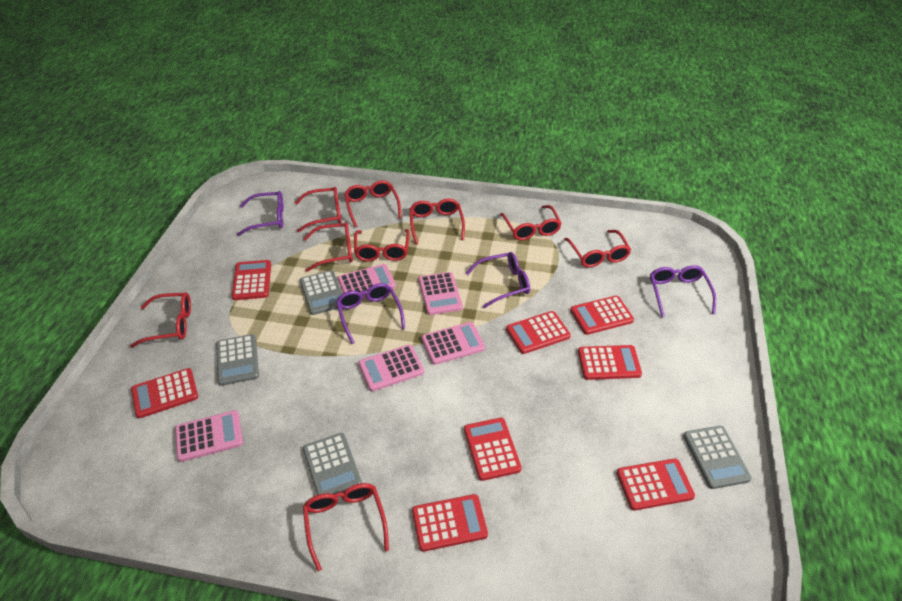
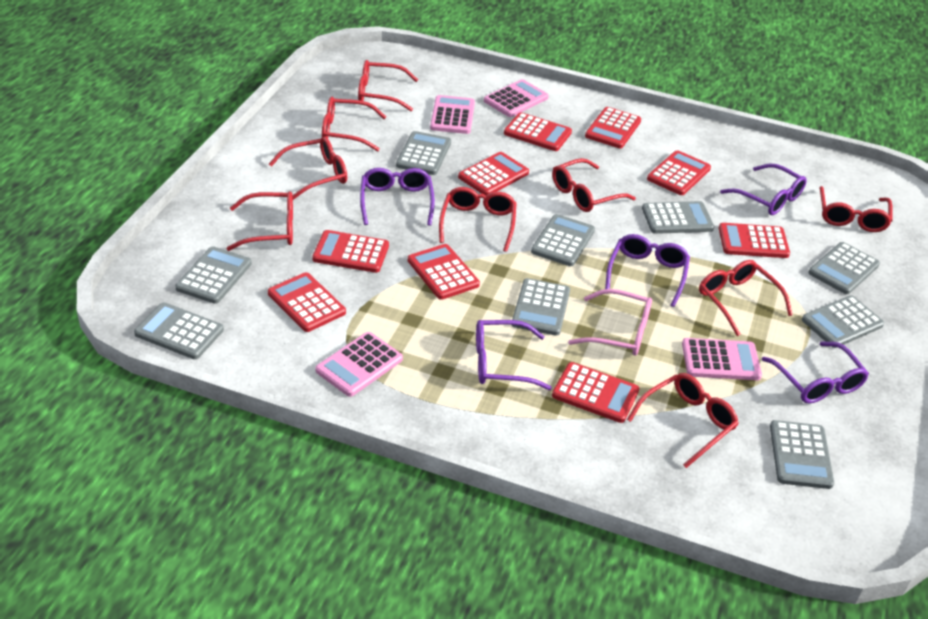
grey calculator: [216,334,259,386] [300,270,342,315] [303,433,362,495] [683,426,752,489] = 4 -> [134,303,224,359] [175,246,252,304] [396,131,451,175] [512,278,570,336] [531,214,595,266] [642,201,714,234] [770,420,834,489] [802,296,884,348] [808,242,880,294] = 9
pink calculator: [175,410,243,462] [338,264,396,297] [358,345,424,391] [418,272,463,315] [421,322,485,365] = 5 -> [316,332,403,397] [430,95,475,134] [484,79,548,117] [682,338,762,380] = 4
pink glasses: none = 0 -> [568,289,652,356] = 1
purple glasses: [237,191,284,236] [336,283,405,344] [466,252,530,308] [650,265,716,317] = 4 -> [360,168,435,226] [476,320,552,390] [605,234,690,307] [720,164,807,215] [762,341,869,403] = 5
red calculator: [131,368,198,418] [232,260,271,300] [412,494,488,552] [464,418,522,481] [506,311,571,354] [570,296,634,335] [578,345,642,380] [617,458,695,511] = 8 -> [268,272,346,332] [312,230,389,273] [408,244,480,300] [458,152,529,195] [504,112,572,151] [552,362,639,423] [585,107,641,148] [647,150,711,195] [719,223,790,258] = 9

